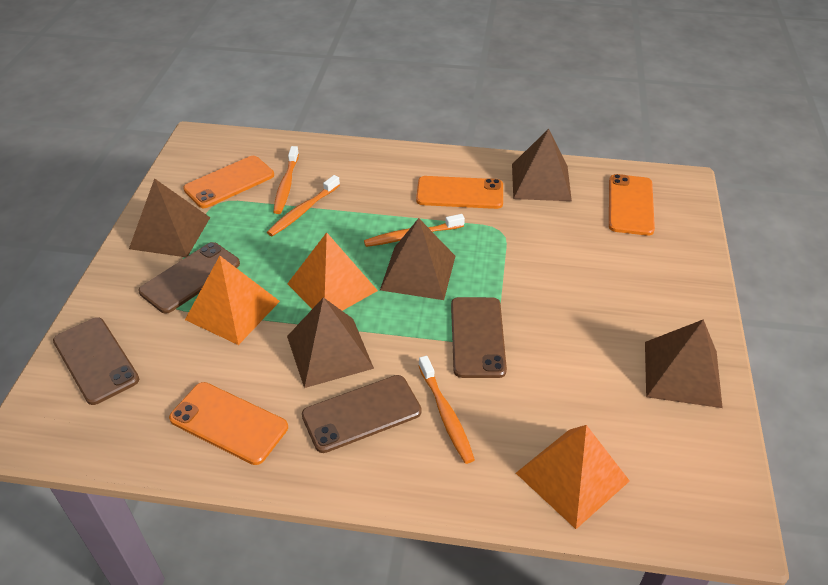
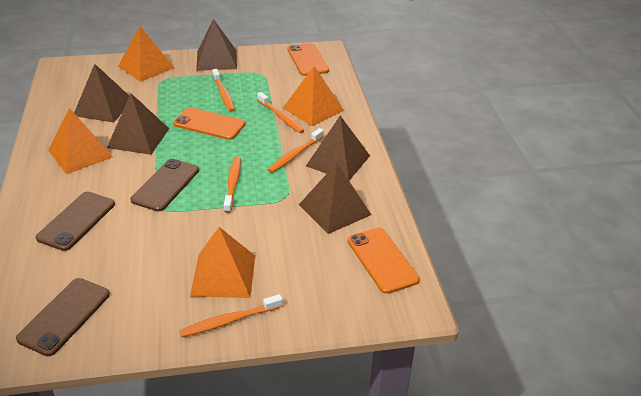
brown phone: [53,317,139,405] [138,242,240,314] [302,375,422,453] [451,297,507,378] = 4 -> [16,278,110,356] [36,192,115,251] [130,159,199,211] = 3
orange phone: [169,382,288,465] [183,156,274,208] [416,176,503,209] [609,174,655,236] = 4 -> [173,107,245,140] [288,43,329,76] [348,228,420,294] = 3
orange pyramid: [185,256,280,345] [287,232,378,311] [516,425,630,529] = 3 -> [48,108,113,174] [118,26,174,82] [190,227,255,298] [283,66,344,126] = 4
orange toothbrush: [267,175,340,236] [273,146,299,214] [364,214,465,247] [418,356,475,464] = 4 -> [179,294,283,337] [212,69,235,112] [224,157,241,213] [257,92,305,133] [268,128,324,173] = 5

